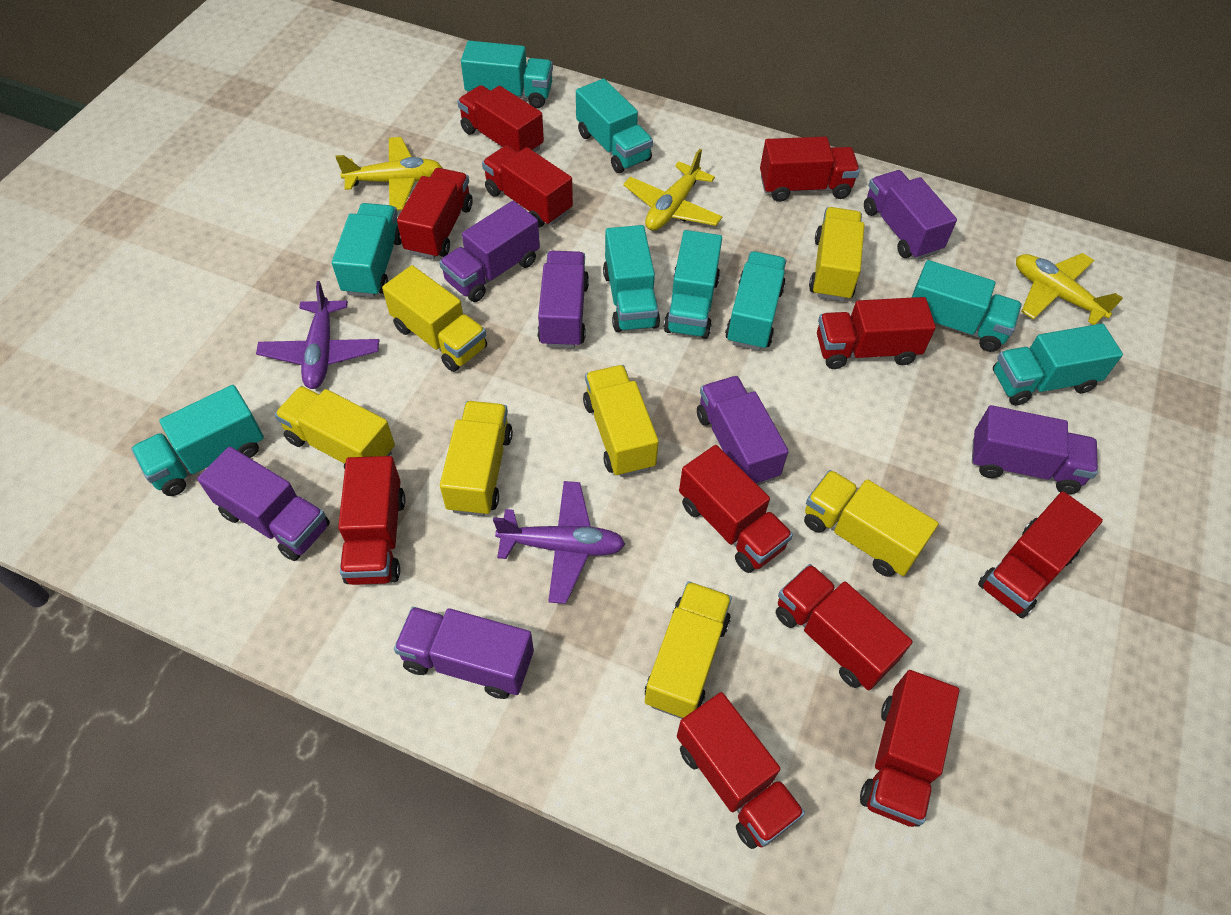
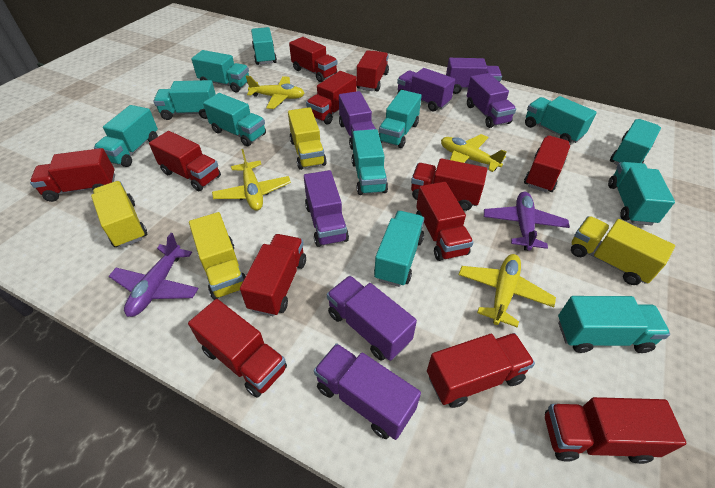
red truck: [338,456,405,585] [397,168,473,259] [457,85,544,152] [482,145,573,227] [677,692,805,849] [679,445,793,573] [760,137,860,202] [776,564,912,690] [817,297,936,369] [860,670,959,827] [978,491,1103,618] = 11 -> [30,148,115,202] [149,131,221,191] [188,299,287,398] [240,234,306,316] [289,37,337,82] [306,71,357,124] [357,50,389,92] [411,158,487,211] [416,182,474,261] [427,333,535,408] [524,135,570,192] [545,397,687,464] = 12
turquoise truck: [131,385,264,496] [332,203,402,297] [461,41,553,108] [576,79,653,173] [603,225,660,332] [664,230,722,339] [725,251,787,350] [911,260,1022,352] [993,324,1123,406] = 9 -> [94,105,158,167] [154,80,216,120] [191,50,249,92] [203,93,266,146] [251,27,277,65] [351,129,388,195] [374,211,425,287] [379,90,422,148] [525,96,597,143] [558,296,670,353] [608,162,675,225] [610,119,661,165] = 12
yellow plane: [336,137,442,210] [623,149,723,231] [1016,253,1123,325] = 3 -> [212,149,291,211] [246,76,305,109] [441,134,507,172] [458,254,556,327] = 4
yellow truck: [275,386,395,469] [382,265,487,372] [440,401,513,516] [583,365,659,477] [645,581,732,719] [804,470,938,577] [809,207,864,301] = 7 -> [91,181,147,248] [189,212,246,300] [288,107,327,170] [571,216,675,285] = 4

